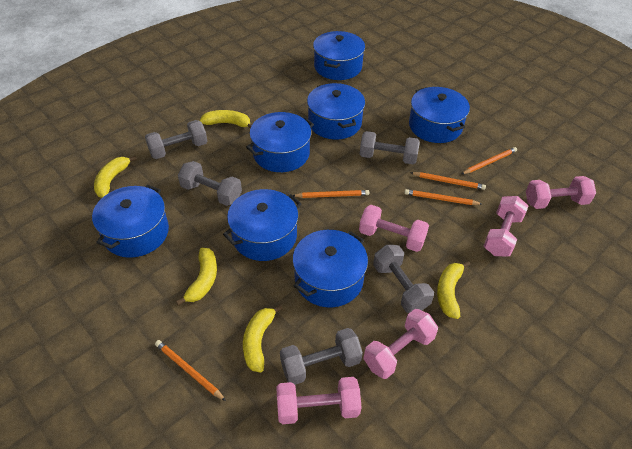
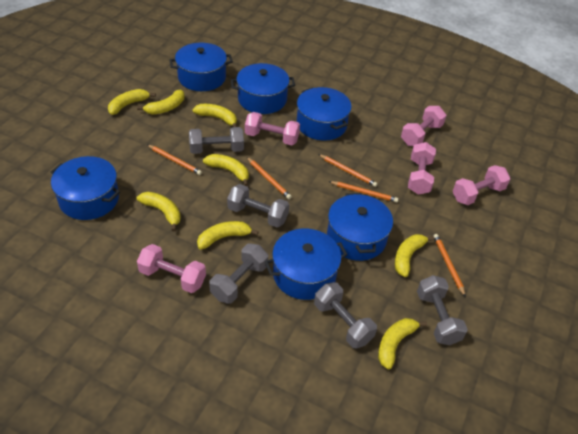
blue pot: [92,185,169,258] [223,189,301,261] [246,112,314,172] [292,230,368,307] [307,83,365,139] [313,31,365,80] [409,87,470,143] = 7 -> [50,156,120,220] [170,43,233,91] [231,63,295,114] [265,229,348,300] [297,87,352,140] [327,193,393,261] = 6
yellow banana: [94,156,137,198] [176,248,217,305] [200,110,252,128] [243,304,283,372] [437,261,470,319] = 5 -> [108,89,156,115] [137,90,184,115] [137,192,181,231] [192,104,237,127] [197,221,259,250] [203,154,249,186] [378,318,427,370] [395,234,434,277] = 8

